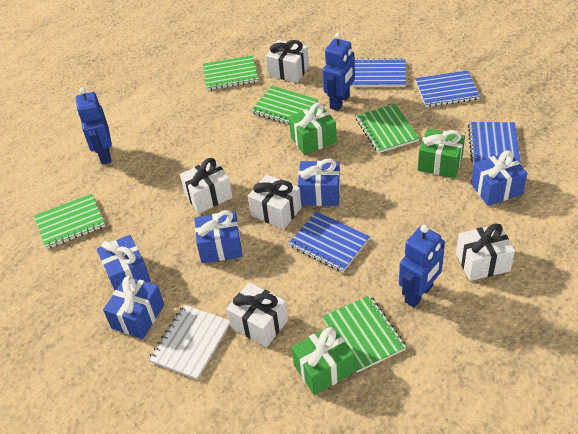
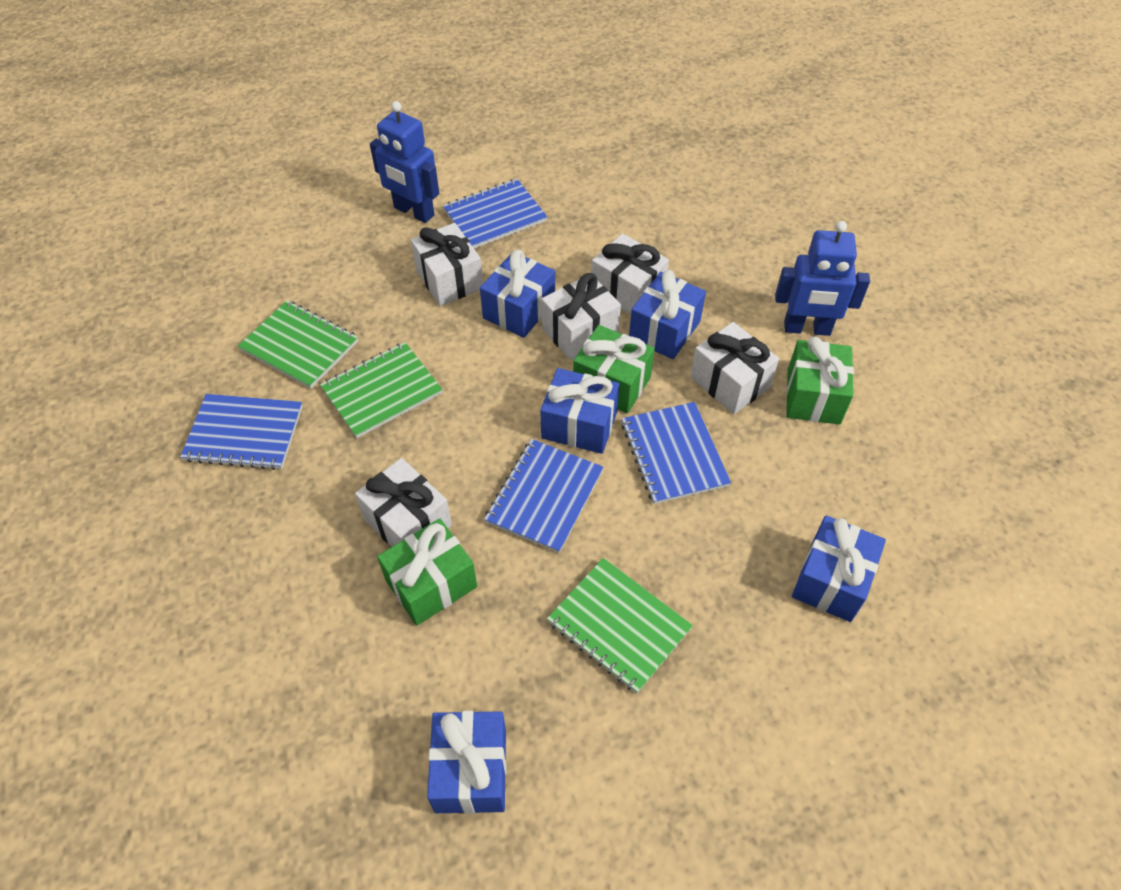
blue robot: [75,87,112,165] [323,33,355,111] [399,225,445,308] = 3 -> [370,101,439,223] [775,221,870,336] = 2
green notebook: [34,194,105,249] [203,55,258,90] [251,86,319,125] [322,295,406,373] [356,104,419,153] = 5 -> [238,300,358,389] [320,342,443,438] [547,558,693,693] = 3
white notebook: [149,305,230,380] = 1 -> none = 0

